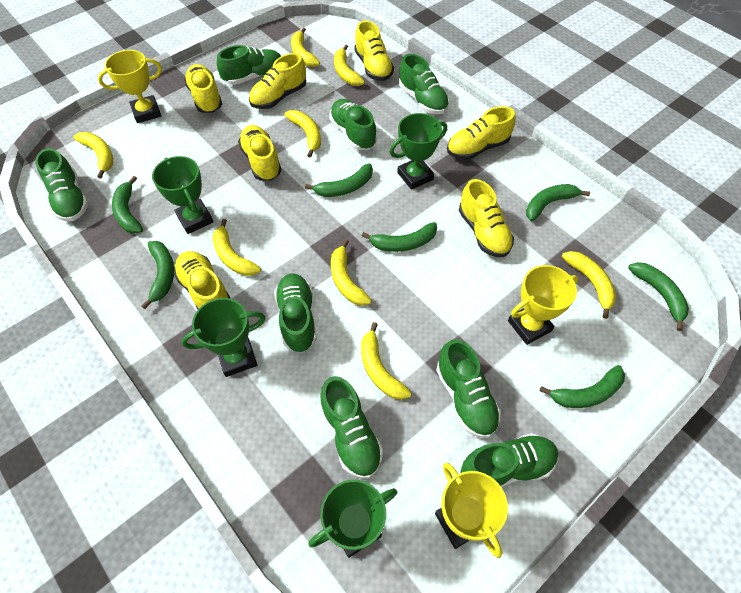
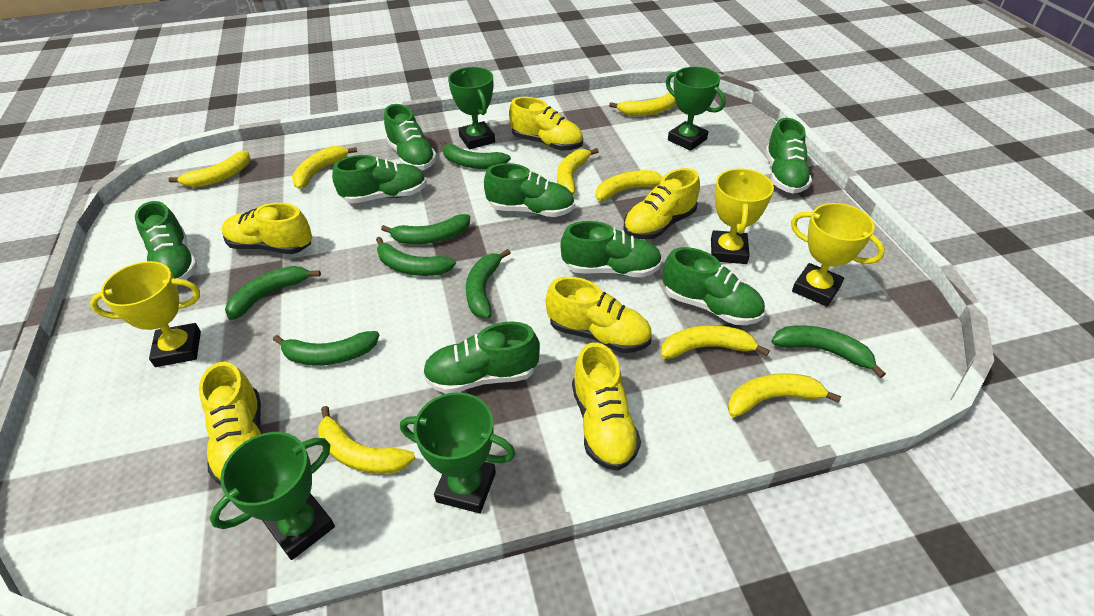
yellow shoe: [173,251,231,309] [184,64,222,113] [238,125,281,181] [249,53,306,109] [354,20,394,81] [447,106,515,160] [459,179,514,257] = 7 -> [199,362,262,485] [222,203,312,254] [509,97,583,151] [546,277,652,353] [572,343,641,471] [624,168,700,240] = 6

